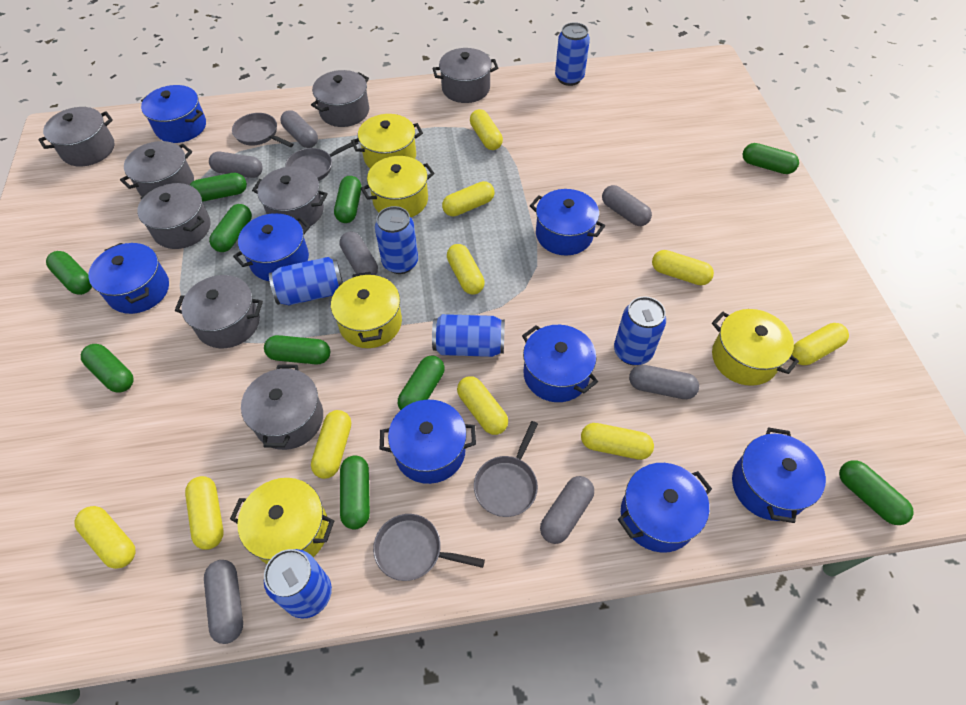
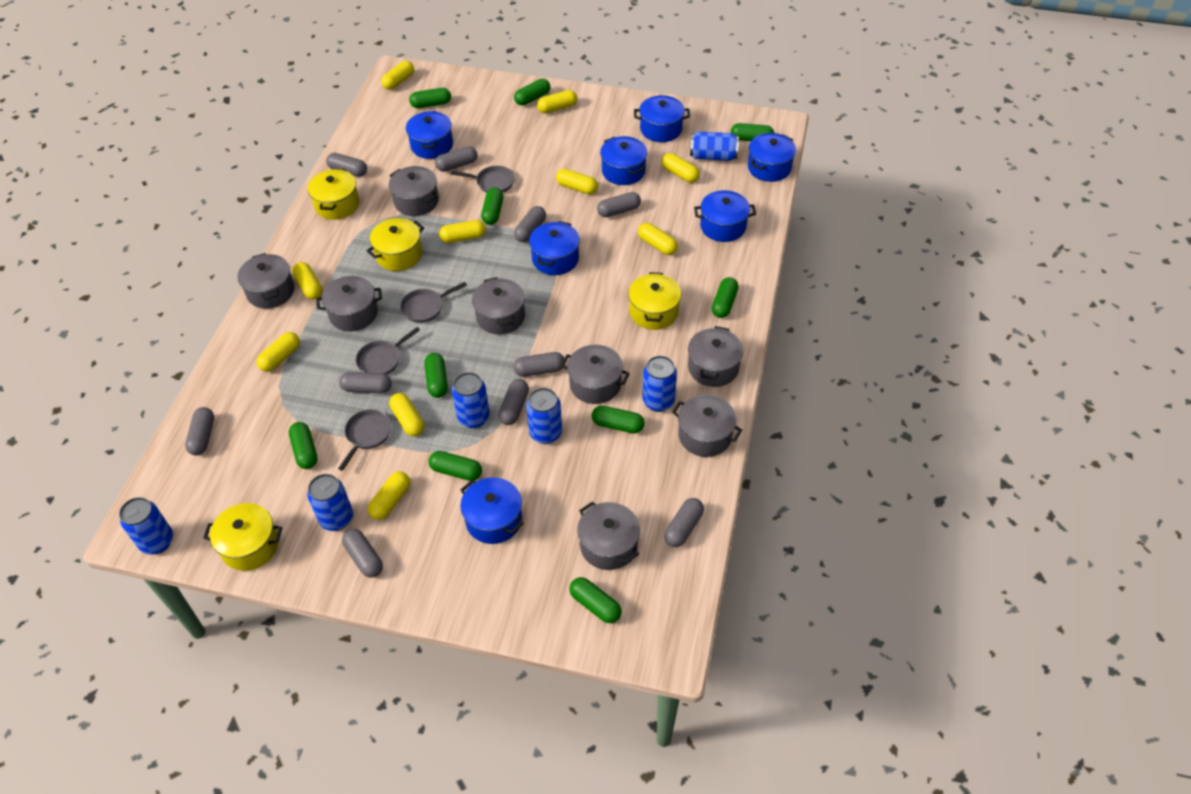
blue pot: [89,243,169,314] [141,85,206,143] [233,213,310,281] [380,400,476,484] [522,325,598,402] [530,189,605,256] [618,463,712,553] [732,427,826,523] = 8 -> [406,111,453,159] [460,477,524,544] [529,221,580,275] [600,136,647,185] [634,95,690,142] [694,190,756,242] [748,133,796,182] = 7
grey capsule: [204,560,243,644] [209,151,263,178] [280,110,318,148] [339,232,378,275] [540,476,594,544] [602,185,652,226] [629,365,699,399] = 7 -> [185,407,214,455] [326,153,367,177] [339,372,392,393] [342,529,383,578] [435,146,478,172] [498,379,529,425] [513,352,565,377] [514,206,546,242] [597,192,641,217] [664,498,704,547] = 10
yellow pot: [230,478,334,564] [331,272,402,348] [351,114,423,169] [361,156,435,217] [712,309,799,386] = 5 -> [203,503,282,571] [308,169,359,220] [367,218,424,271] [628,272,681,330] = 4

